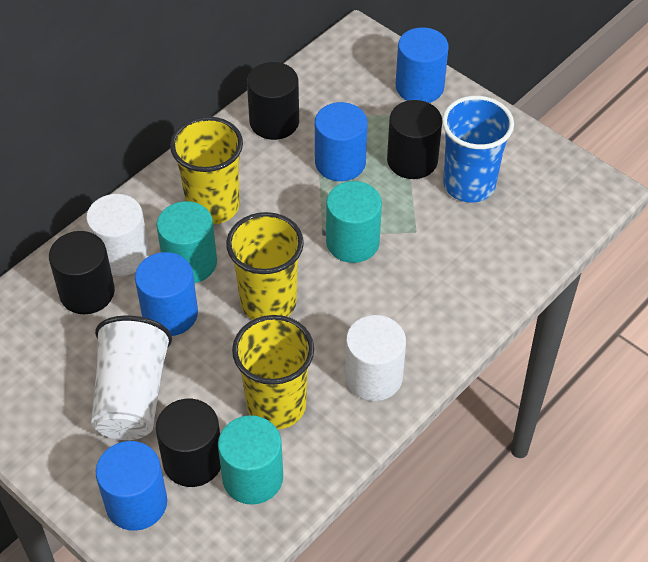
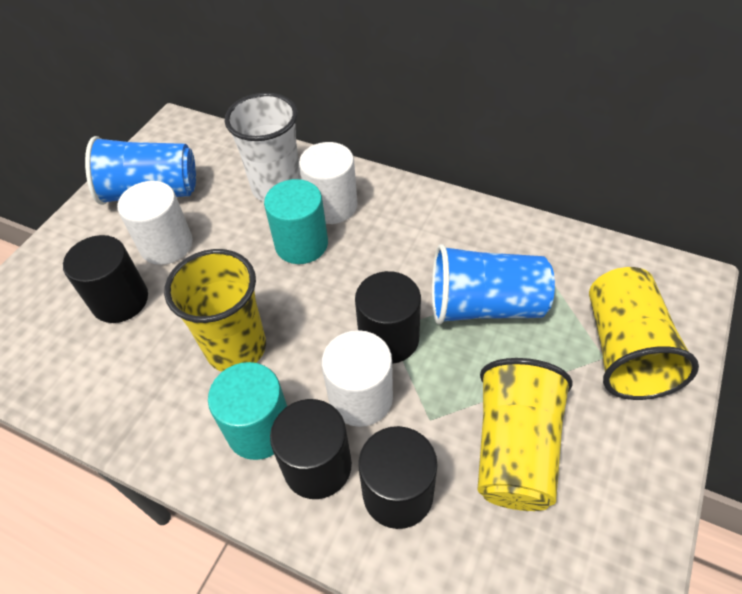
blue cup: [442,96,514,203] = 1 -> [85,136,196,205] [432,244,555,325] = 2
blue cylinder: [96,441,167,531] [135,252,198,336] [315,102,367,181] [395,27,449,103] = 4 -> none = 0
turquoise cylinder: [156,201,217,283] [218,415,283,504] [326,181,382,263] = 3 -> [208,362,287,460] [264,179,328,264] = 2
white cylinder: [86,194,149,276] [345,315,406,401] = 2 -> [117,181,193,265] [299,142,357,224] [322,330,393,427] = 3

